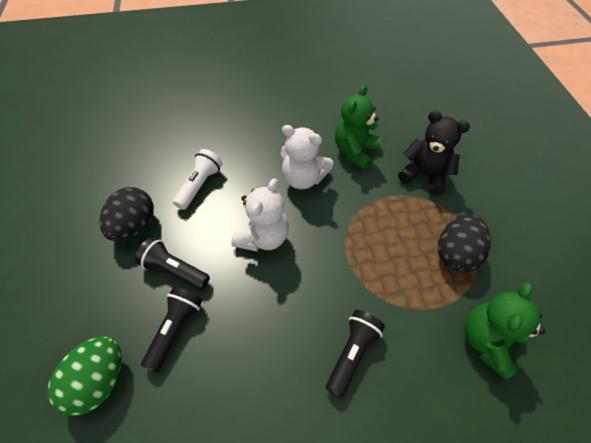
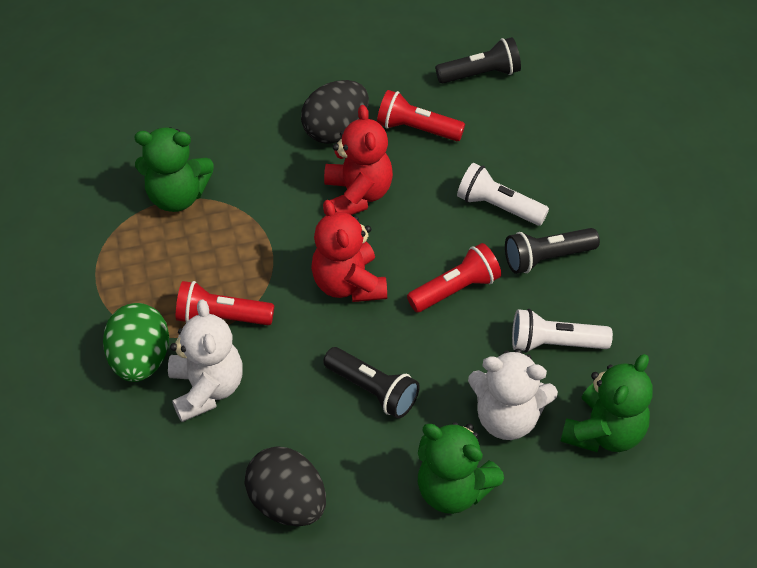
black teddy bear: [398,111,470,196] = 1 -> none = 0
green teddy bear: [335,85,381,170] [464,283,545,380] = 2 -> [134,127,214,212] [418,422,504,514] [561,354,653,452] = 3
red flashlight: none = 0 -> [176,281,274,325] [377,90,465,141] [407,243,501,312] = 3
red teddy bear: none = 0 -> [311,200,387,302] [324,105,393,215] = 2
white flashlight: [173,149,223,210] = 1 -> [457,163,549,226] [512,309,613,353] = 2

